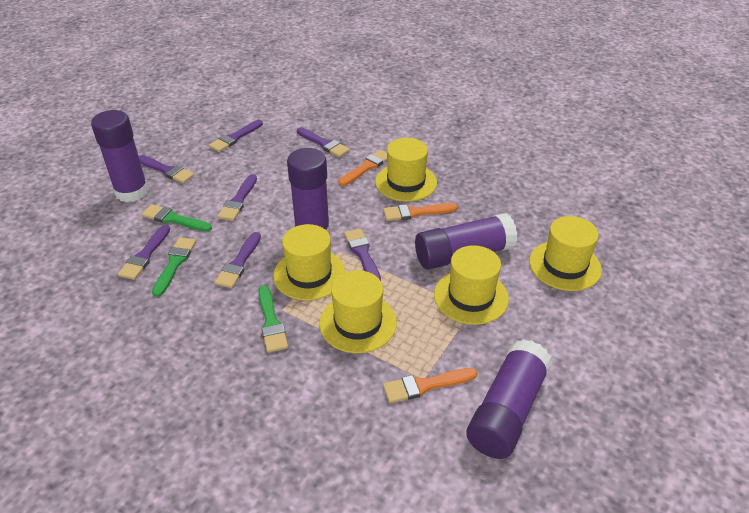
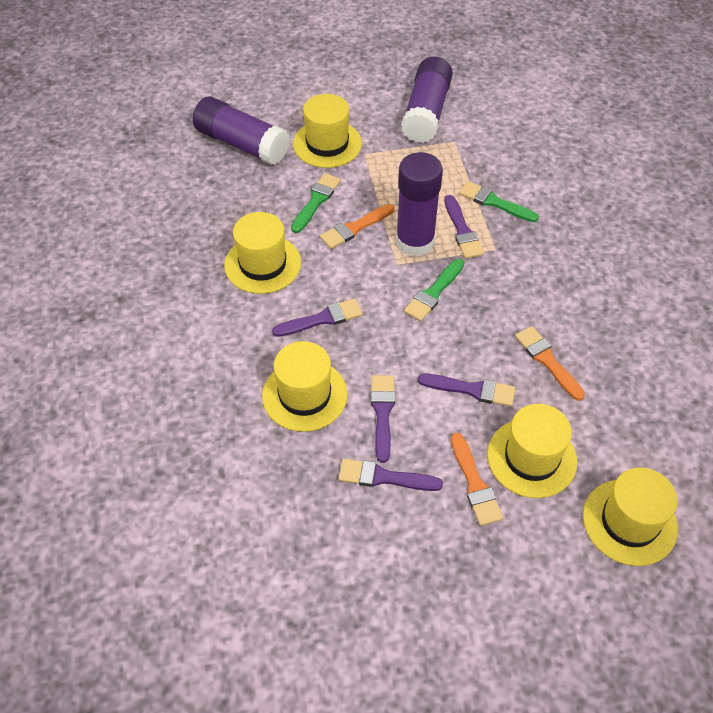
purple brush: [118,225,170,280] [139,155,194,183] [209,120,263,152] [215,232,261,288] [218,174,257,221] [297,127,350,157] [344,228,381,281] = 7 -> [272,298,363,337] [338,459,443,491] [371,375,395,463] [418,373,515,407] [444,195,484,259] = 5
purple glue stick: [91,110,149,202] [287,148,330,234] [415,213,518,270] [466,339,552,459] = 4 -> [193,96,290,165] [396,152,443,256] [401,57,453,143] = 3

